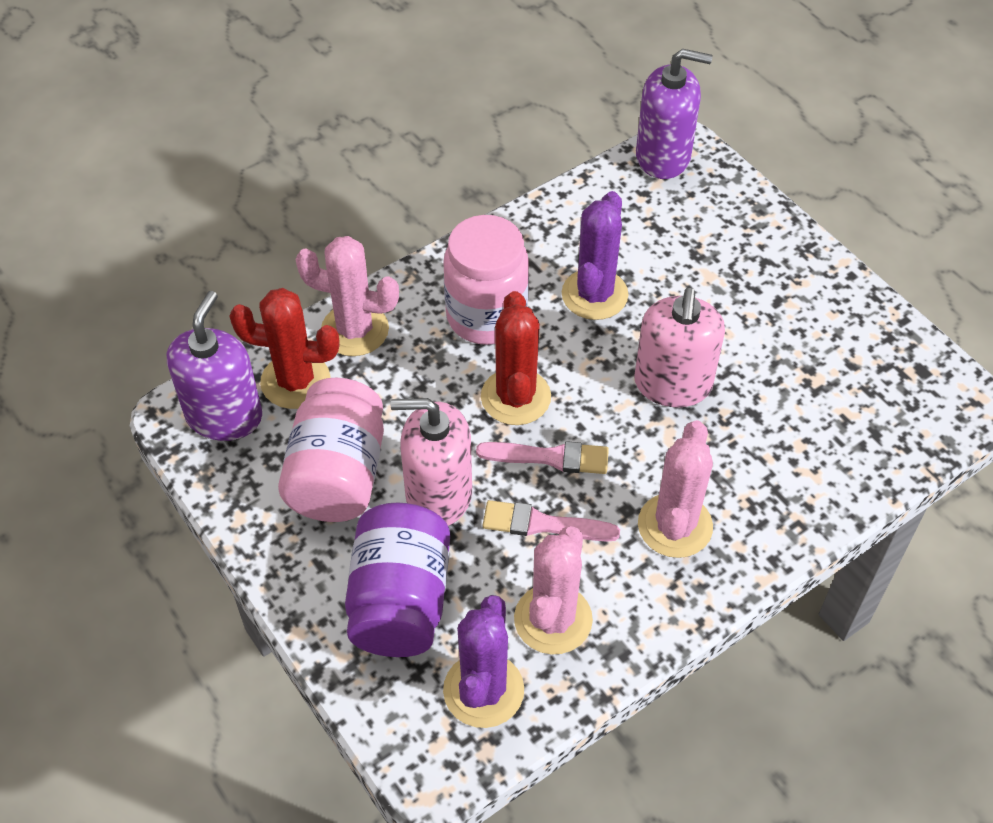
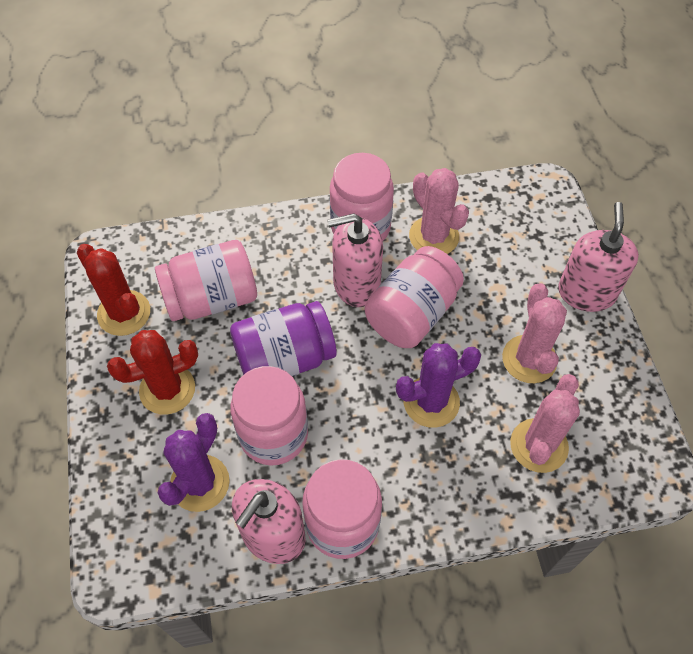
pink brush: [476,441,609,474] [483,500,620,542] = 2 -> none = 0
pink jar: [278,378,384,522] [443,215,529,345] = 2 -> [155,240,257,321] [230,366,308,466] [302,459,382,559] [330,153,394,242] [365,246,464,348] = 5
pink soap dispenser: [391,398,472,526] [634,287,725,407] = 2 -> [232,479,306,564] [328,213,383,307] [558,202,639,312] = 3
purple soap dispenser: [167,291,262,441] [636,49,713,179] = 2 -> none = 0

